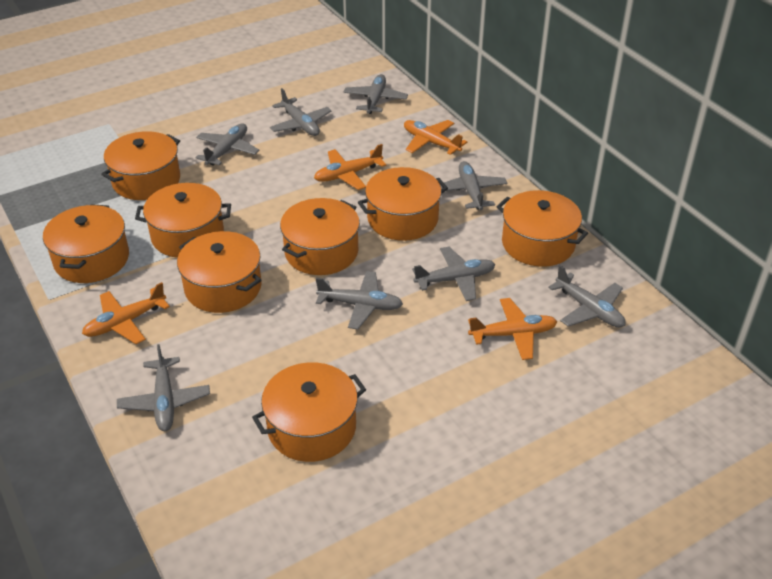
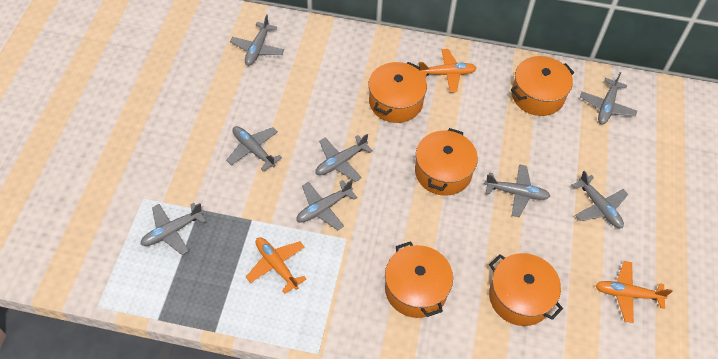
orange plane: [82,282,170,344] [314,144,386,190] [404,120,467,155] [468,298,557,360] = 4 -> [246,237,306,294] [419,49,477,92] [595,261,673,323] = 3
orange pot: [43,204,129,283] [101,131,180,200] [135,183,231,258] [177,231,262,313] [252,362,366,462] [280,198,360,275] [358,167,448,241] [497,190,588,267] = 8 -> [368,62,427,123] [385,241,453,318] [415,128,478,196] [489,253,563,326] [511,56,574,116] = 5

